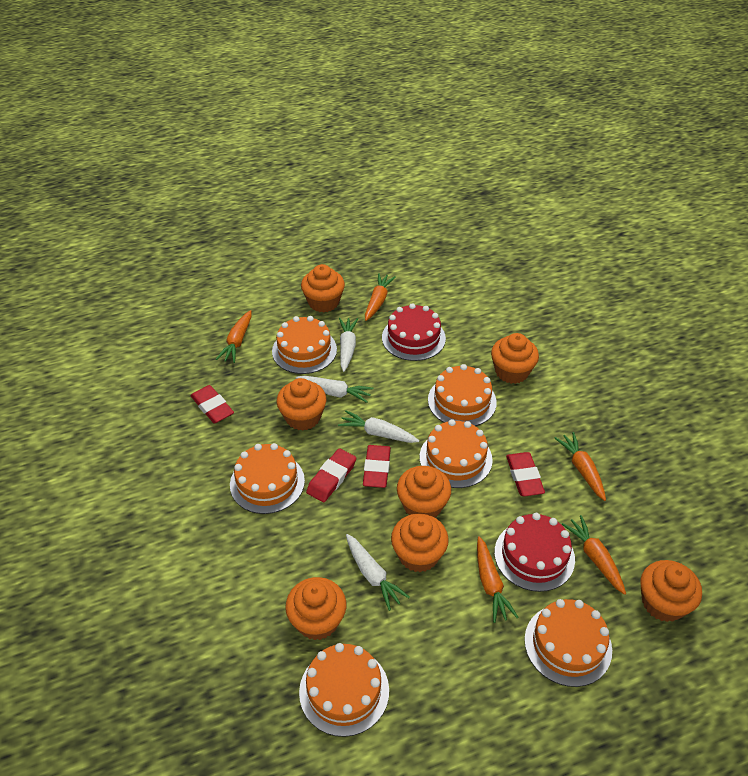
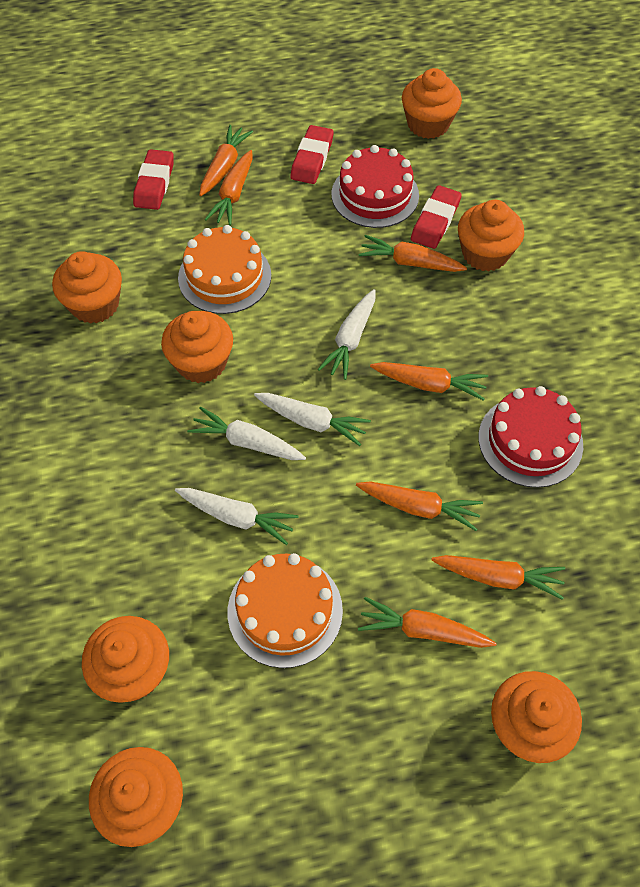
orange cake: [230,443,305,514] [272,316,337,374] [299,643,389,737] [420,419,493,488] [428,364,497,426] [524,599,612,687] = 6 -> [178,225,271,314] [228,553,343,668] = 2
orange carrot: [216,310,252,363] [365,273,396,321] [477,536,519,623] [554,432,606,501] [562,515,626,595] = 5 -> [199,125,253,196] [205,150,253,226] [356,481,483,531] [358,235,467,272] [358,597,497,648] [370,362,488,401] [431,555,565,600] = 7
red eraser: [190,385,234,424] [306,448,356,502] [363,445,391,488] [506,452,545,496] = 4 -> [133,149,174,210] [291,125,334,184] [411,185,462,249] = 3

